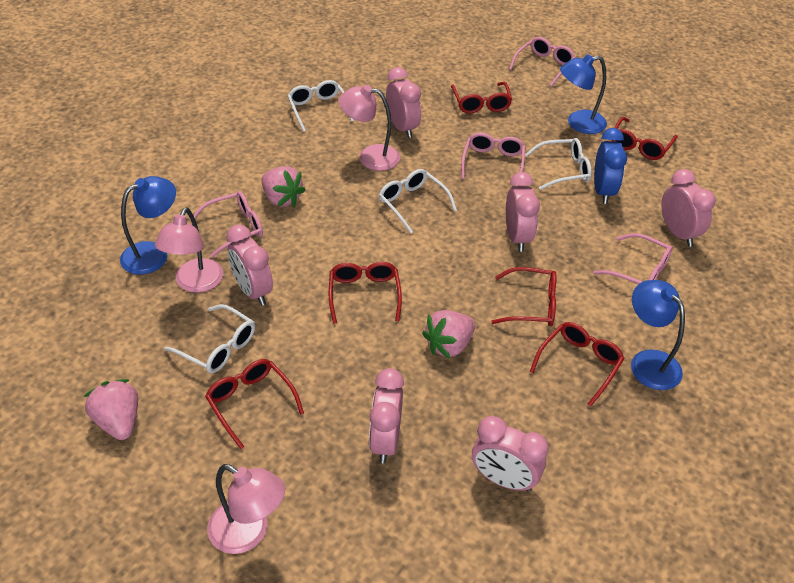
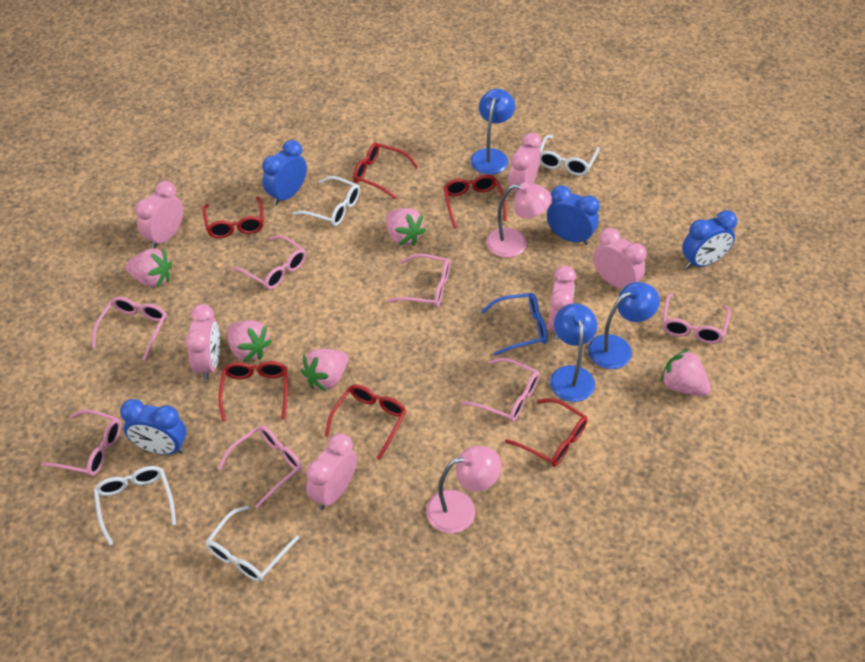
blue clock: [594,128,627,204] = 1 -> [120,399,186,455] [262,140,307,206] [547,185,599,245] [682,210,737,269] = 4
blue glasses: none = 0 -> [481,293,548,356] = 1
pink glasses: [190,191,263,258] [461,133,525,186] [509,37,575,87] [593,233,673,284] = 4 -> [41,409,121,476] [92,296,167,361] [218,425,302,509] [232,235,306,289] [387,254,450,307] [462,358,539,422] [662,293,730,344] = 7
pink lamp: [155,207,223,293] [207,464,285,554] [339,85,400,171] = 3 -> [426,446,501,533] [486,182,552,258] = 2
pink strawberry: [83,379,138,440] [261,166,306,207] [422,310,475,359] = 3 -> [126,248,172,288] [227,320,272,363] [301,349,348,392] [386,208,426,246] [661,349,711,396] = 5

